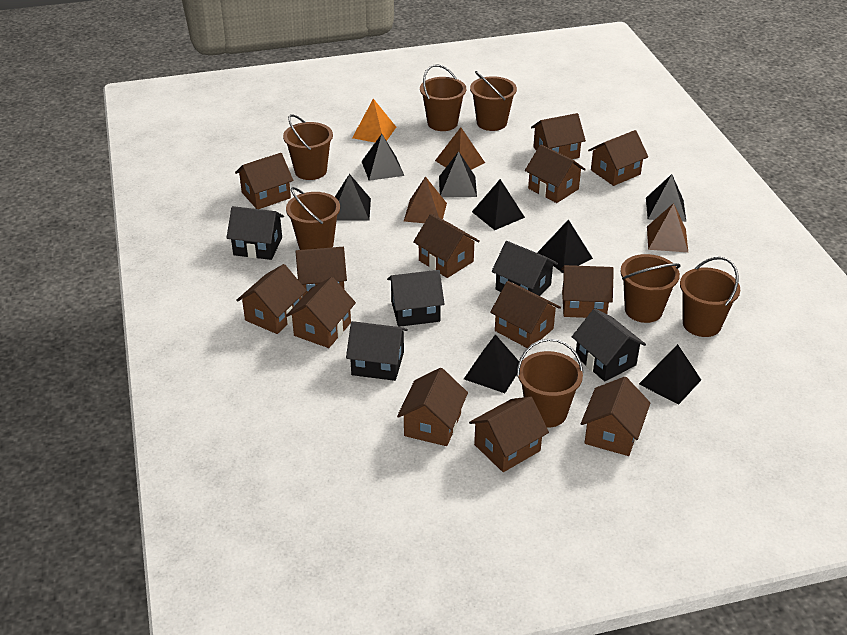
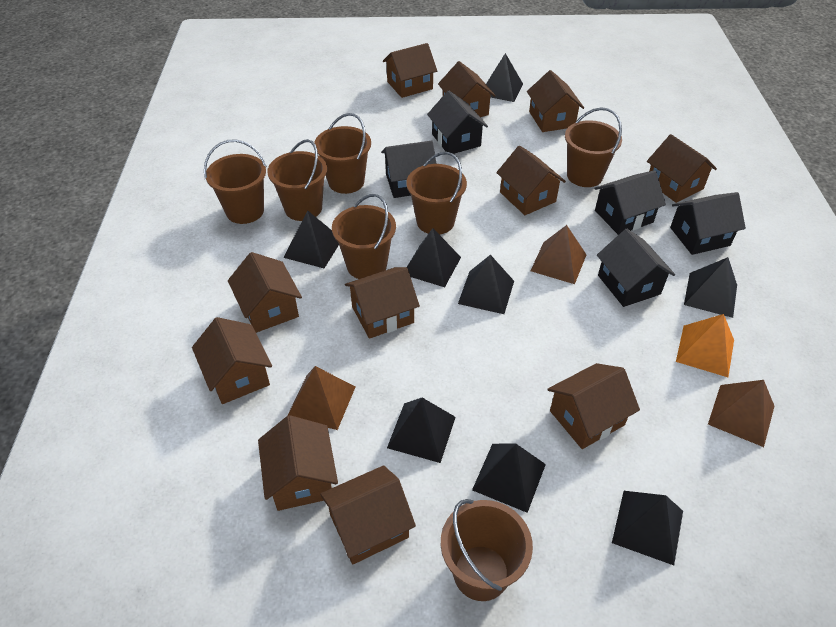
brown house: [235,153,293,209] [236,264,307,334] [286,277,356,348] [296,247,347,297] [397,368,468,446] [413,214,480,278] [469,396,549,472] [490,281,561,348] [525,144,586,203] [531,113,586,159] [561,265,614,318] [581,377,650,456] [588,130,648,186] = 13 -> [192,317,272,404] [228,252,302,333] [258,415,338,511] [320,465,416,564] [345,267,420,339] [383,43,437,98] [438,61,496,117] [496,146,566,215] [527,70,584,132] [548,363,640,449] [647,134,717,203] = 11

